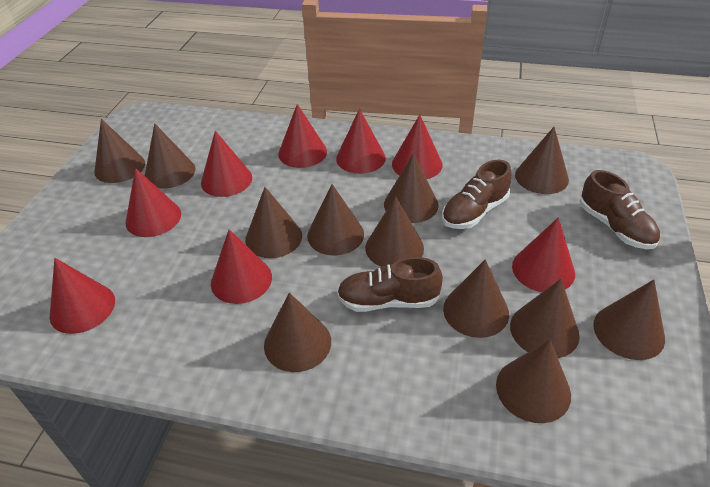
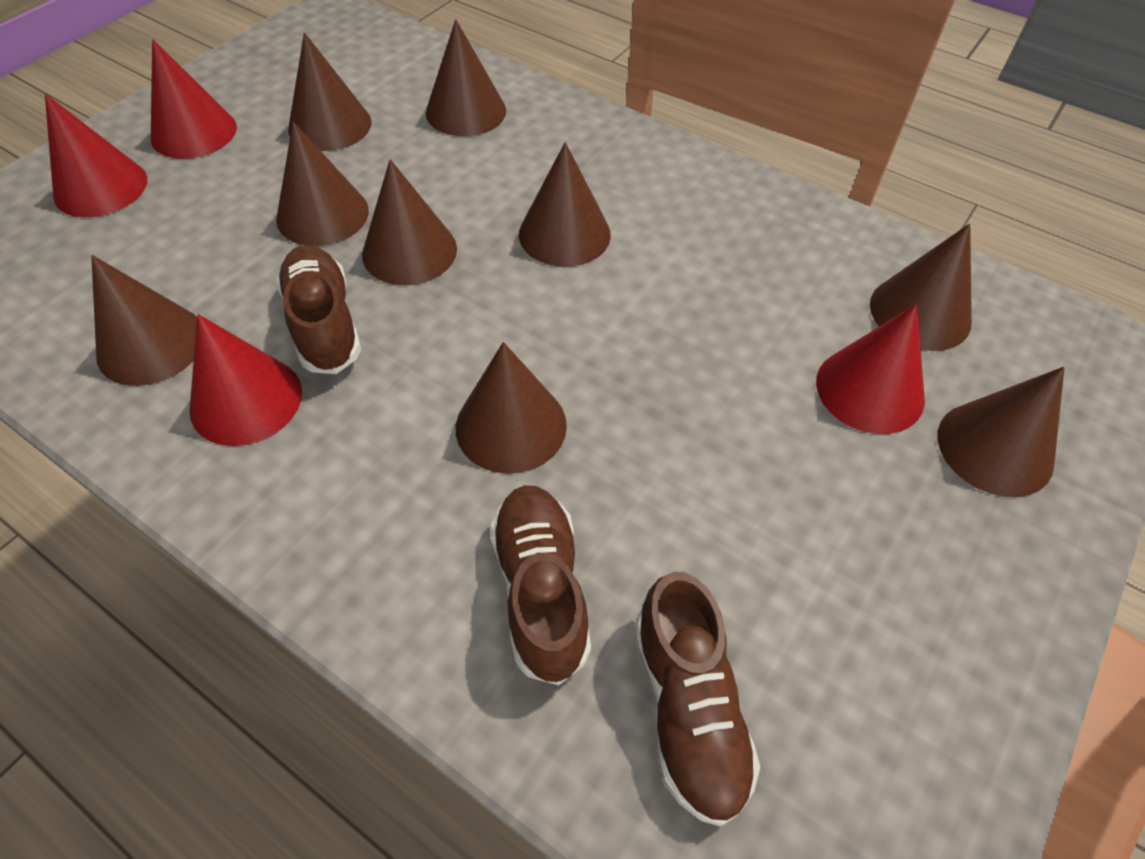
brown cone: [94,119,145,183] [145,123,195,188] [245,187,302,258] [264,293,331,372] [307,184,364,255] [365,196,424,267] [384,154,439,223] [443,259,509,338] [496,340,571,423] [510,279,580,358] [515,127,569,194] [593,280,665,360] = 12 -> [91,255,197,386] [276,122,369,246] [288,33,371,151] [362,159,457,285] [426,19,506,136] [456,342,567,474] [519,142,611,267] [870,224,972,351] [938,367,1065,497] = 9
red cone: [49,258,115,334] [126,168,181,237] [201,131,252,197] [211,229,272,304] [278,104,327,168] [336,109,386,174] [392,115,442,179] [512,218,575,292] = 8 -> [45,94,147,217] [151,39,237,159] [190,314,302,446] [816,304,925,434] = 4

